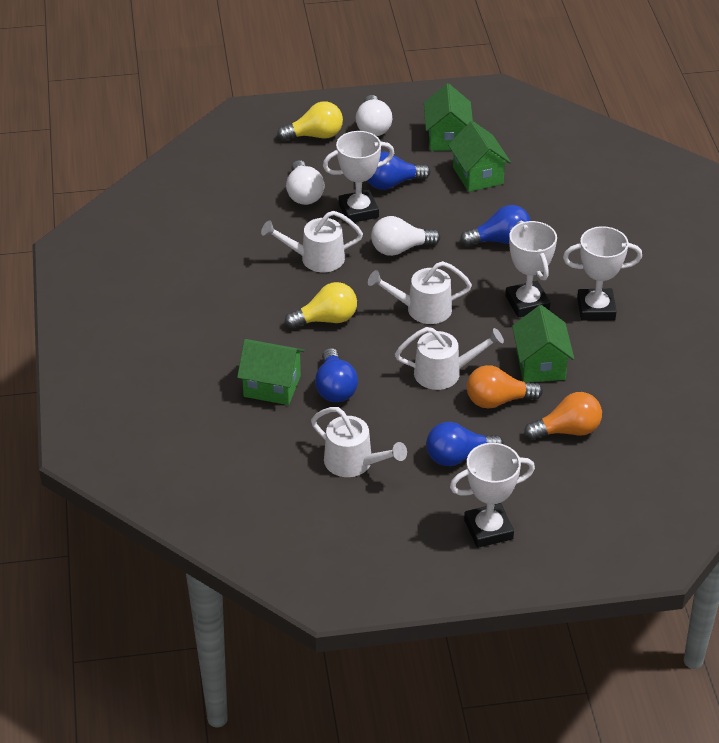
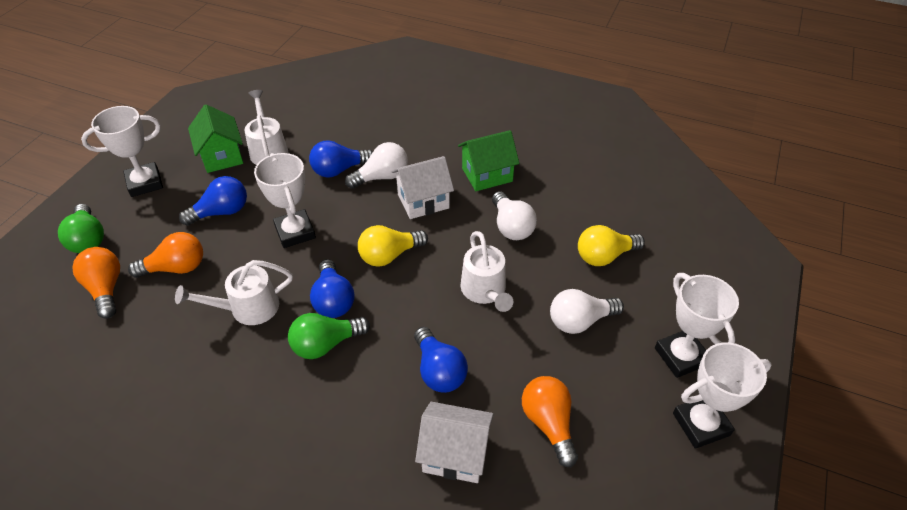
green house: [237,339,305,405] [424,84,473,151] [448,121,511,192] [512,305,574,382] = 4 -> [188,104,243,173] [458,130,519,191] = 2
green light bulb: none = 0 -> [58,204,104,253] [288,313,370,359] = 2
orange light bulb: [467,365,543,408] [524,392,602,440] = 2 -> [72,247,120,319] [128,232,203,278] [522,376,578,467] = 3
white house: none = 0 -> [392,156,454,219] [415,402,494,483] = 2
white watering can: [261,211,363,272] [311,407,407,477] [368,261,472,324] [395,327,504,390] = 4 -> [175,260,293,325] [245,90,288,165] [460,231,513,312] = 3

